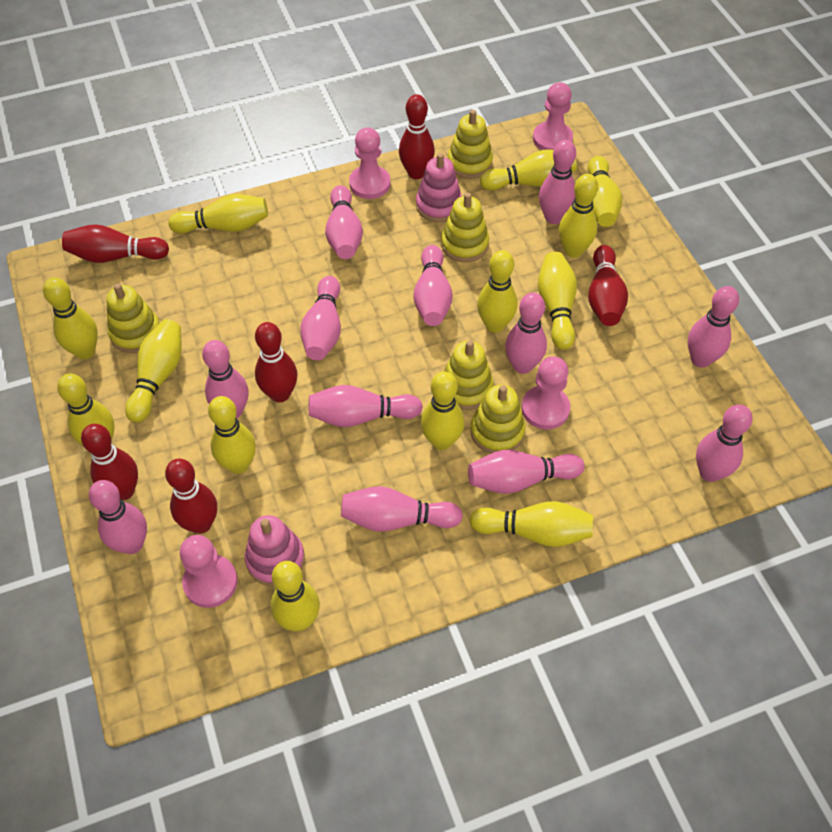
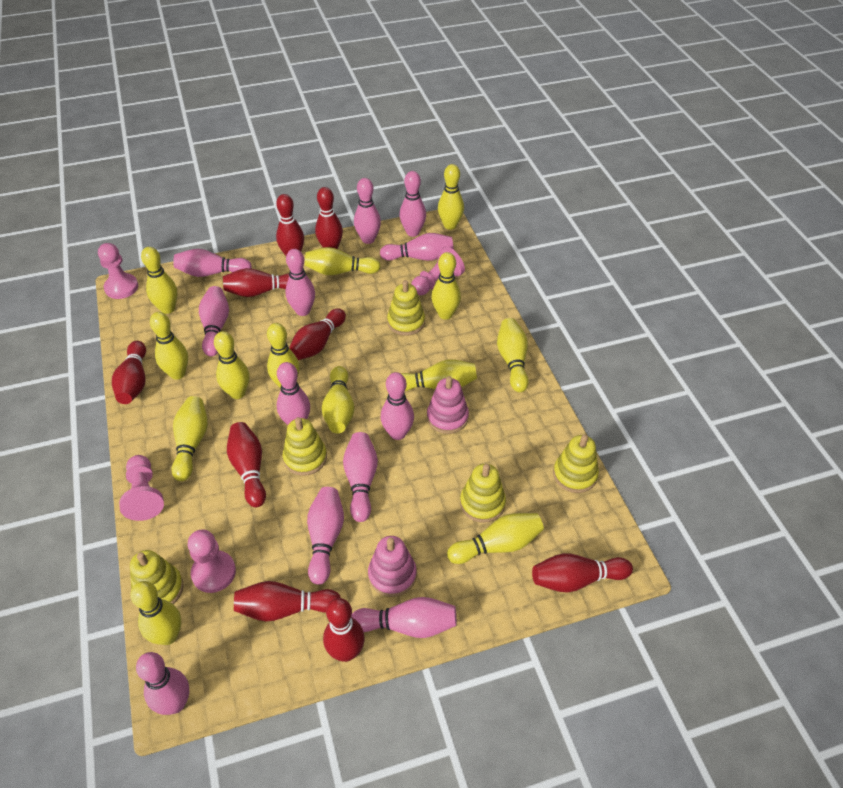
red bowling pin: [62,224,169,263] [81,424,138,500] [165,459,217,534] [255,322,298,402] [399,94,435,179] [588,245,628,326] = 6 -> [112,341,146,404] [223,268,289,297] [227,422,266,507] [234,581,341,621] [276,194,304,256] [289,308,346,360] [315,187,343,249] [323,598,365,662] [532,553,633,593] = 9

